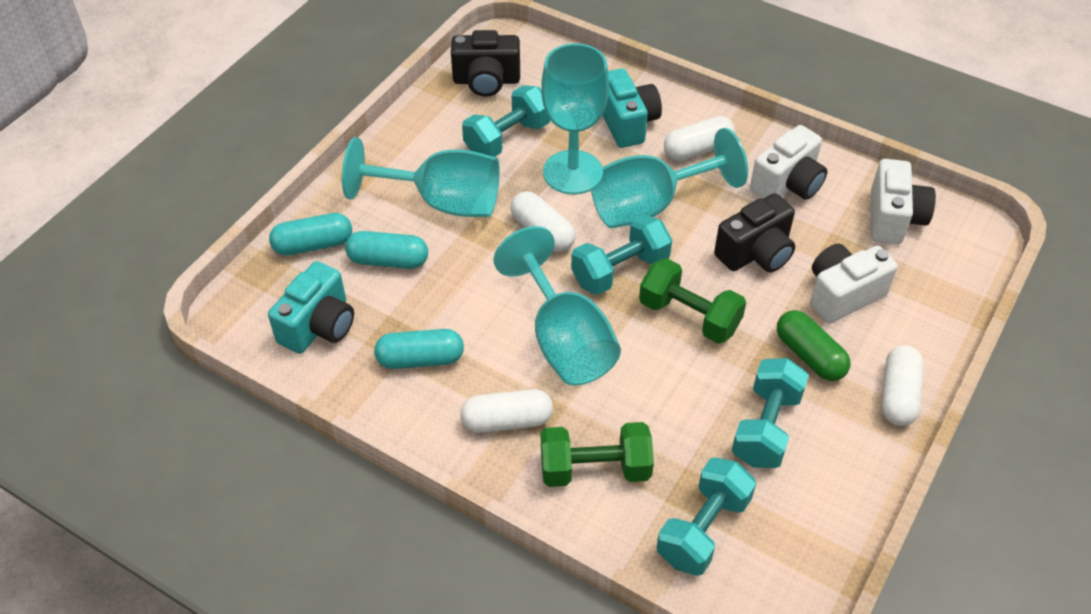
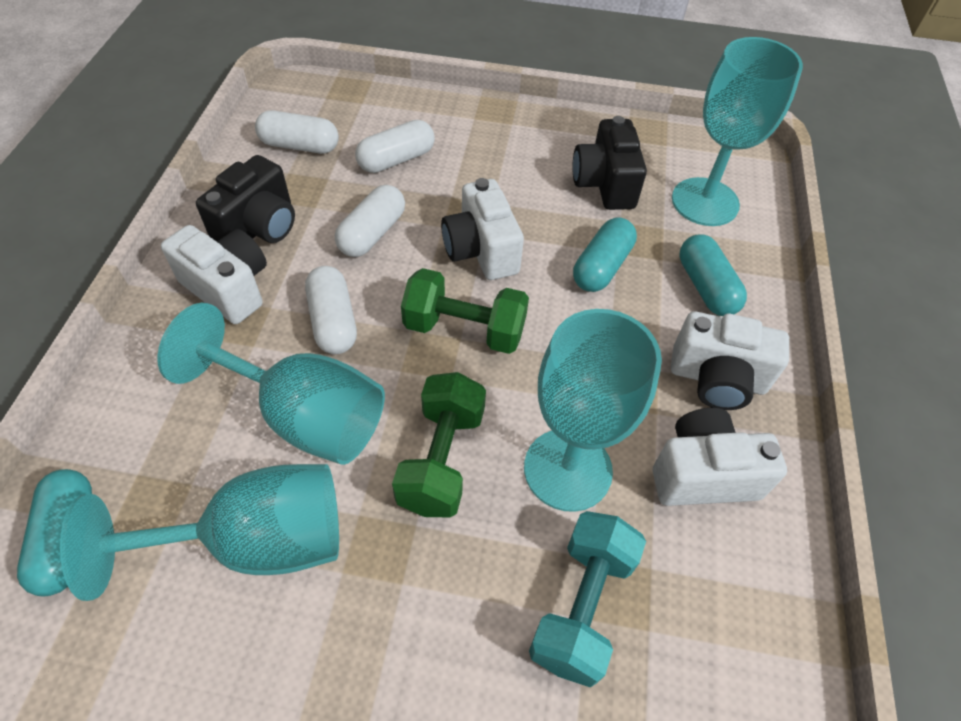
green capsule: [777,310,850,381] = 1 -> none = 0
turquoise camera: [268,261,354,354] [603,68,662,148] = 2 -> none = 0
turquoise dumbbell: [462,85,550,157] [571,215,672,295] [657,458,756,576] [732,358,809,468] = 4 -> [529,511,646,687] = 1
white camera: [750,125,827,200] [810,244,898,324] [871,159,936,244] = 3 -> [161,225,267,324] [441,178,524,280] [653,408,787,506] [671,311,789,410] = 4

